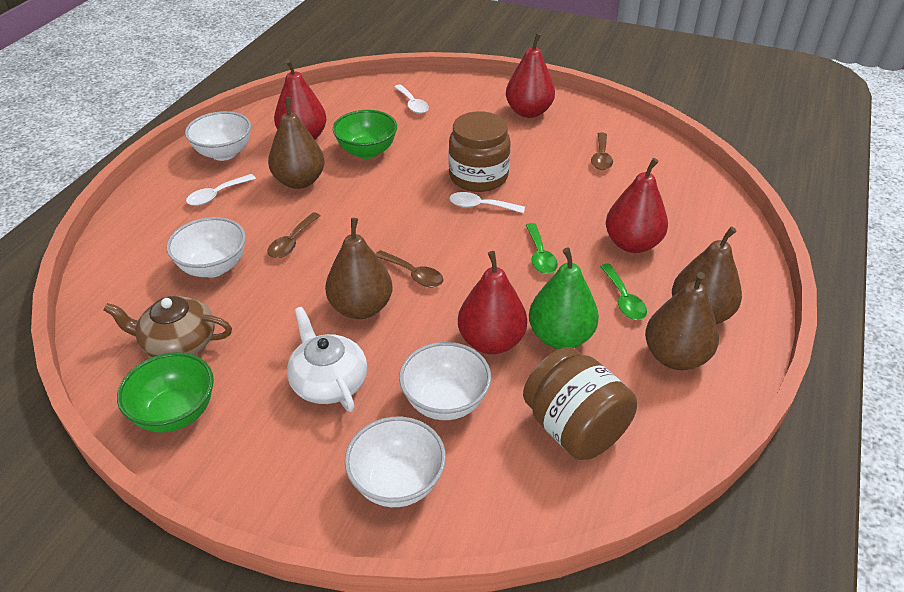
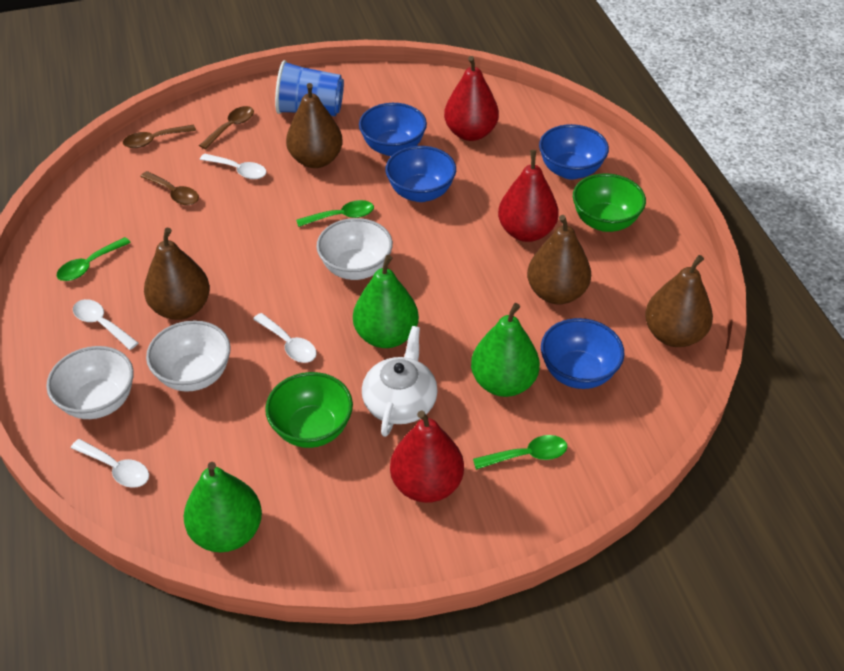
blue bowl: none = 0 -> [359,103,427,156] [385,146,456,202] [539,124,609,180] [541,318,624,389] = 4
blue cup: none = 0 -> [275,60,344,117] = 1
brown jar: [449,111,511,192] [523,347,637,460] = 2 -> none = 0
brown teapot: [103,296,232,357] = 1 -> none = 0
green pear: [529,248,599,349] = 1 -> [184,462,262,552] [353,255,419,348] [471,303,540,397] = 3
green spoon: [526,223,558,274] [600,264,647,320] = 2 -> [57,237,131,281] [296,200,374,227] [473,435,568,470] = 3
red pear: [274,59,327,140] [458,251,527,354] [506,33,555,118] [606,158,668,253] = 4 -> [390,411,464,503] [444,56,499,141] [498,150,559,242] = 3
white bowl: [167,217,246,278] [185,111,251,161] [345,417,446,507] [399,342,491,420] = 4 -> [46,346,134,419] [146,320,231,392] [316,218,393,280] = 3
white spoon: [186,174,256,206] [394,85,429,114] [449,192,525,213] = 3 -> [71,439,149,488] [73,299,138,350] [200,154,266,179] [253,313,317,363] = 4

